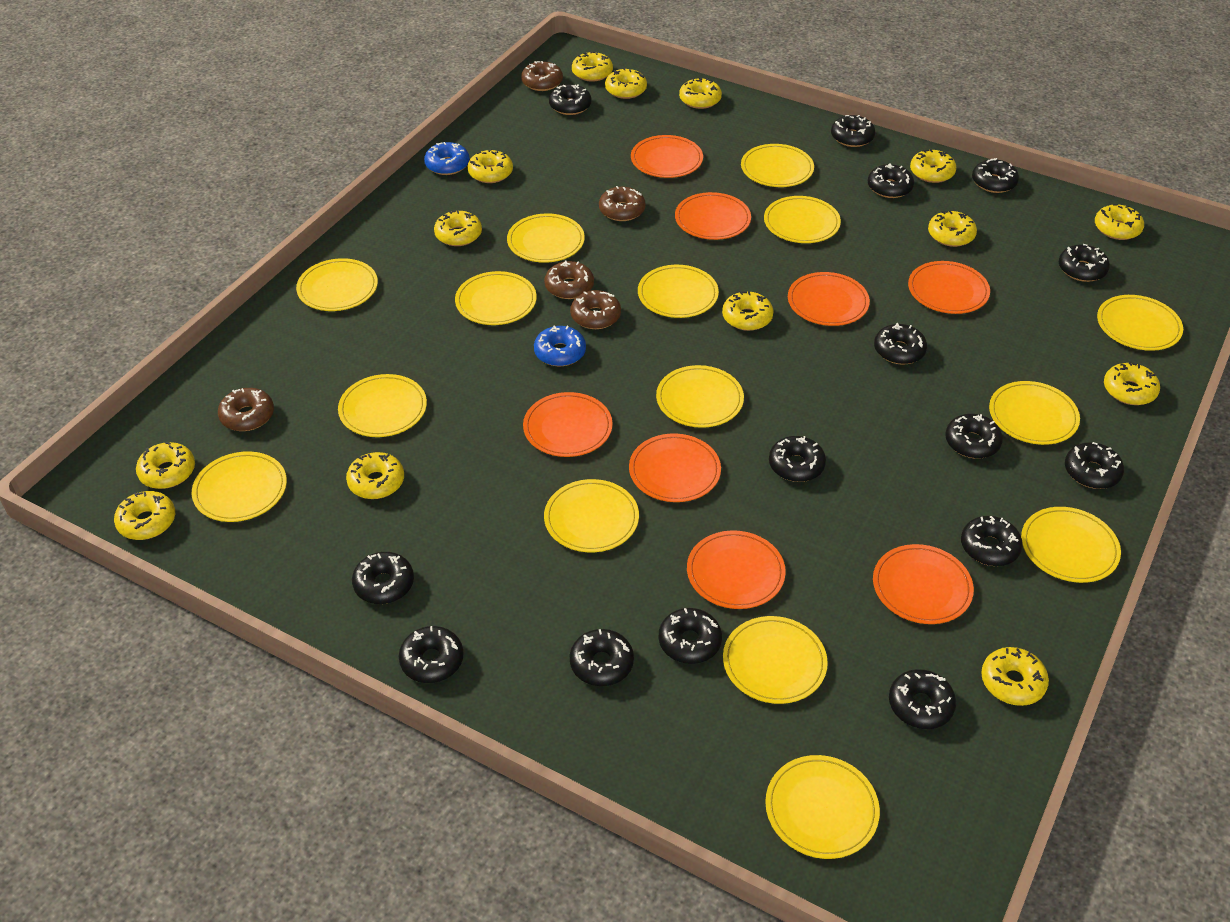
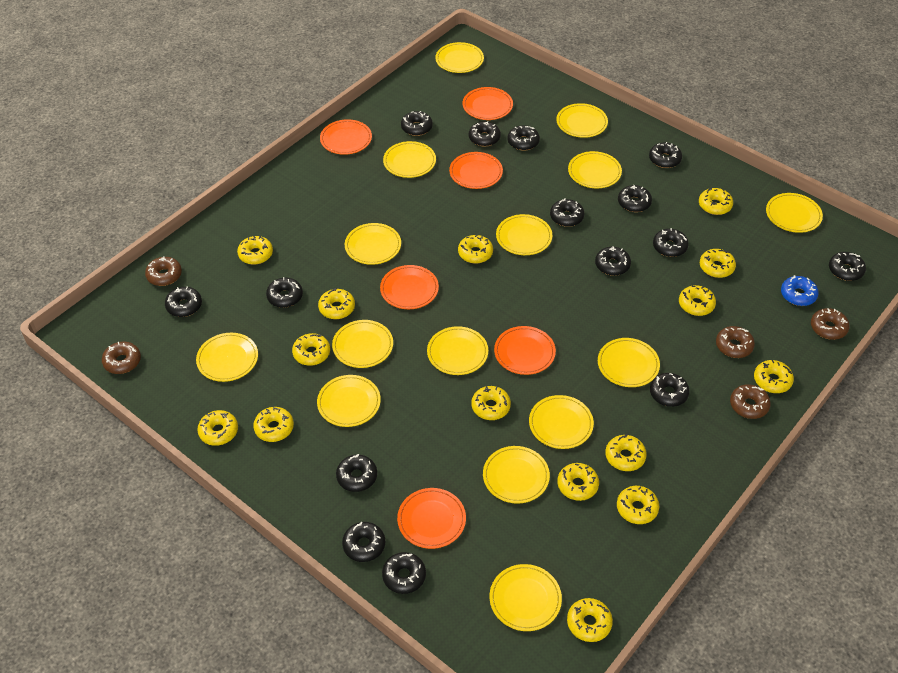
blue donut: [424,142,470,175] [534,325,586,366] = 2 -> [781,275,819,306] = 1
orange plate: [523,392,613,457] [629,433,721,502] [631,135,703,178] [675,192,751,240] [687,530,786,609] [788,272,870,326] [873,544,974,624] [908,261,990,314] = 8 -> [320,119,372,155] [380,265,439,309] [397,488,466,549] [449,152,503,189] [463,87,513,120] [494,326,556,375] = 6
yellow donut: [114,491,175,540] [136,442,195,489] [346,452,404,499] [434,210,482,246] [467,149,513,183] [572,51,613,82] [605,68,647,99] [679,78,722,109] [722,291,774,331] [910,149,956,183] [928,211,977,247] [981,647,1049,706] [1095,204,1144,240] [1104,362,1160,405] = 14 -> [197,410,238,446] [237,236,273,265] [253,407,294,442] [292,333,330,366] [318,288,355,319] [458,234,493,263] [471,386,511,420] [557,463,599,501] [567,598,613,642] [605,434,647,471] [617,486,659,524] [679,285,716,316] [699,187,733,215] [700,249,736,278] [754,360,794,393] = 15

